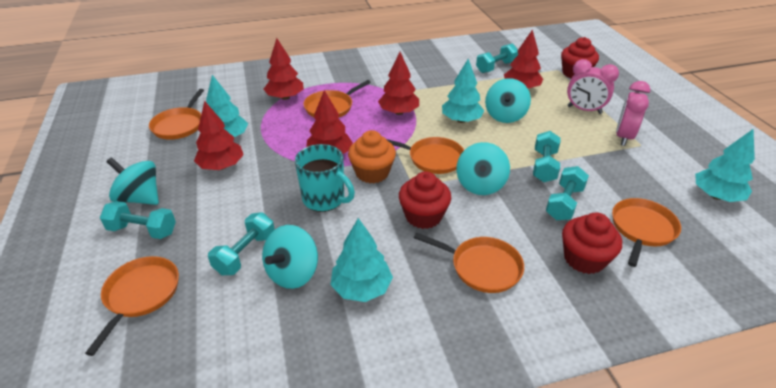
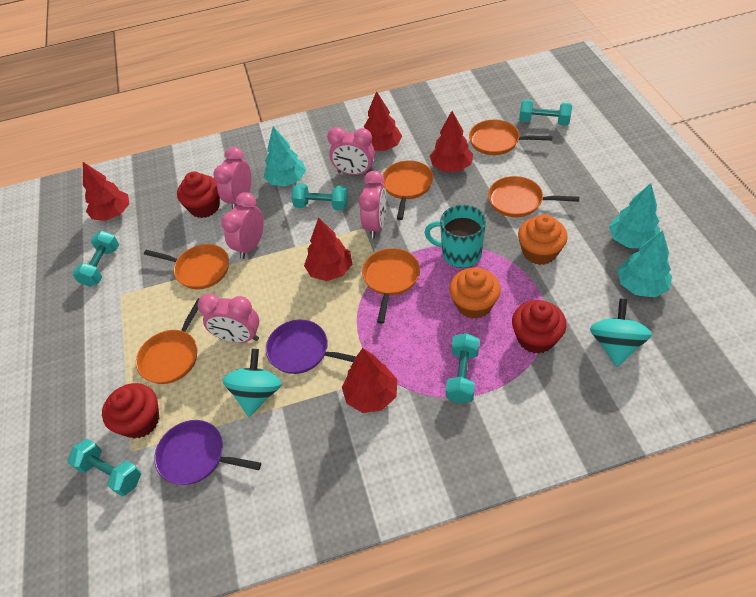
orange cupcake: [348,130,396,183] = 1 -> [449,267,501,319] [518,214,568,265] = 2
pink clock: [567,59,619,114] [616,81,650,146] = 2 -> [198,294,259,343] [213,147,251,209] [221,192,264,259] [327,127,375,175] [359,171,387,238] = 5
purple pan: none = 0 -> [154,420,261,485] [266,320,356,374] = 2
turquoise spinning top: [106,157,159,205] [262,225,318,289] [456,142,510,195] [485,78,531,123] = 4 -> [223,349,282,417] [590,299,652,367] = 2
turquoise tree: [206,75,248,137] [331,218,393,302] [442,59,484,123] [695,129,755,202] = 4 -> [264,127,306,186] [609,183,660,248] [617,230,672,297] = 3

